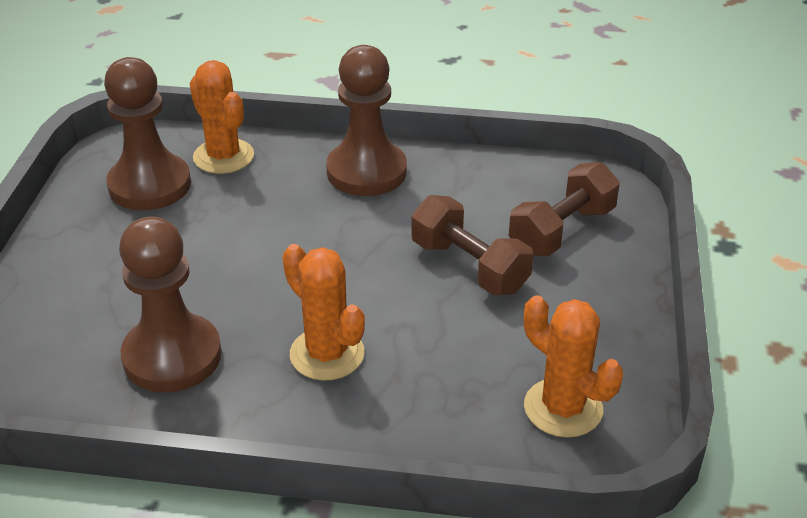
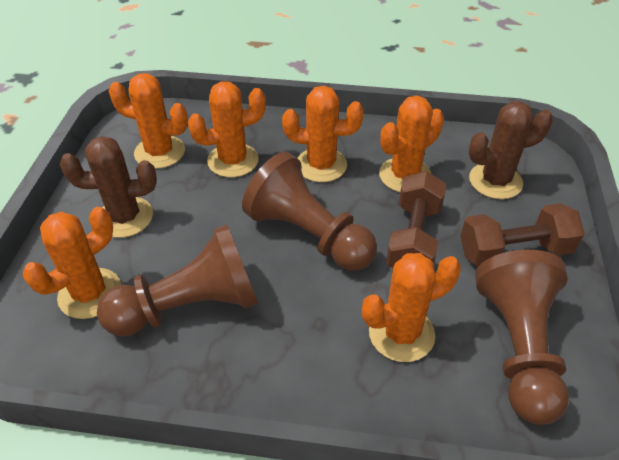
brown cactus: none = 0 -> [60,136,157,238] [469,101,553,199] = 2
orange cactus: [190,60,254,174] [282,244,365,381] [524,295,623,438] = 3 -> [23,207,121,319] [109,73,188,169] [188,81,266,177] [282,86,364,182] [362,253,461,362] [379,96,444,192] = 6

